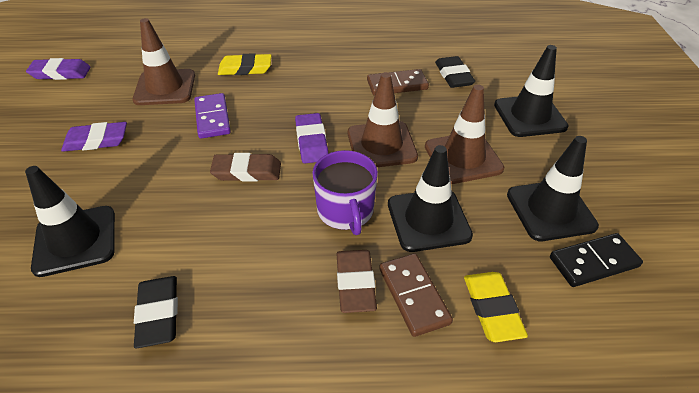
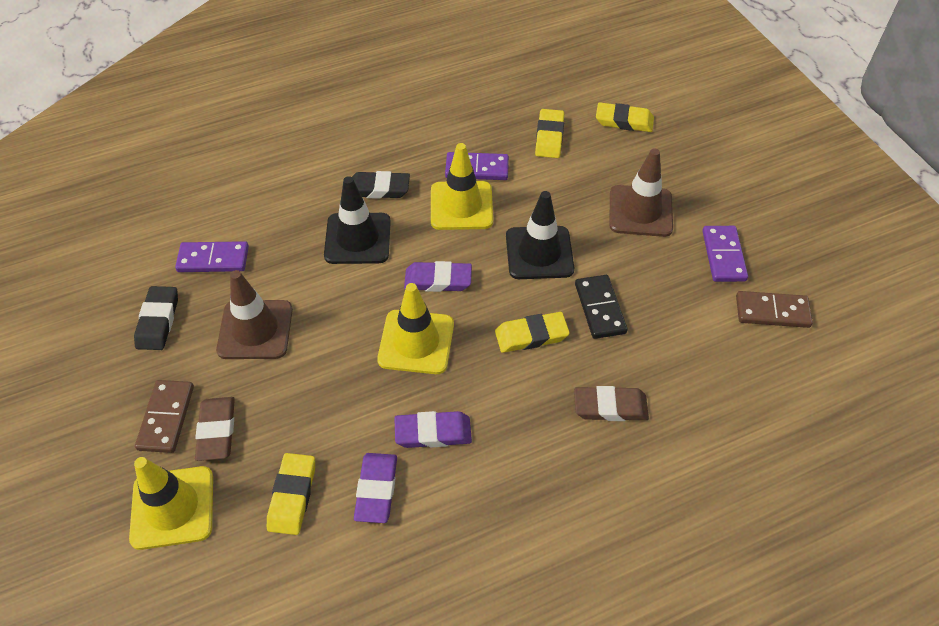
black traffic cone: [25,166,115,277] [388,145,473,252] [494,45,569,137] [507,136,599,241] = 4 -> [324,176,391,264] [506,191,574,279] = 2
brown traffic cone: [132,18,195,105] [348,72,418,167] [425,84,504,184] = 3 -> [216,270,293,359] [609,148,673,237] = 2
purple domino: [194,93,231,139] = 1 -> [175,241,249,272] [445,152,509,180] [702,226,748,282] = 3
purple mug: [312,150,378,235] = 1 -> none = 0
yellow eraser: [218,53,271,75] [464,272,528,342] = 2 -> [267,453,315,535] [495,312,570,353] [535,109,564,158] [596,102,654,132] = 4
yellow traffic cone: none = 0 -> [129,457,213,550] [377,283,454,374] [431,143,493,230] = 3

